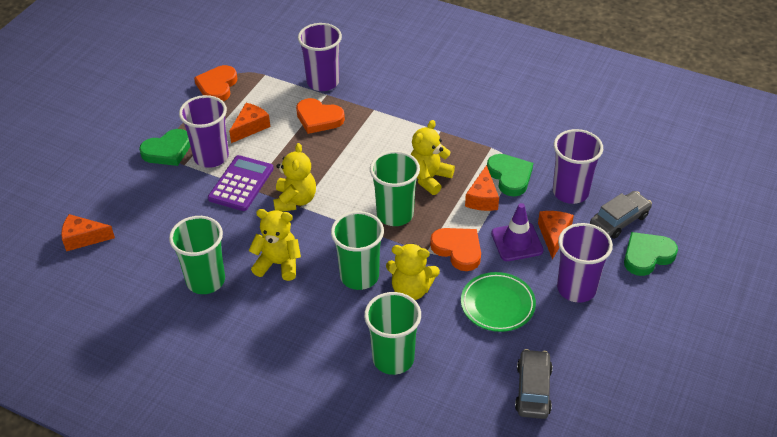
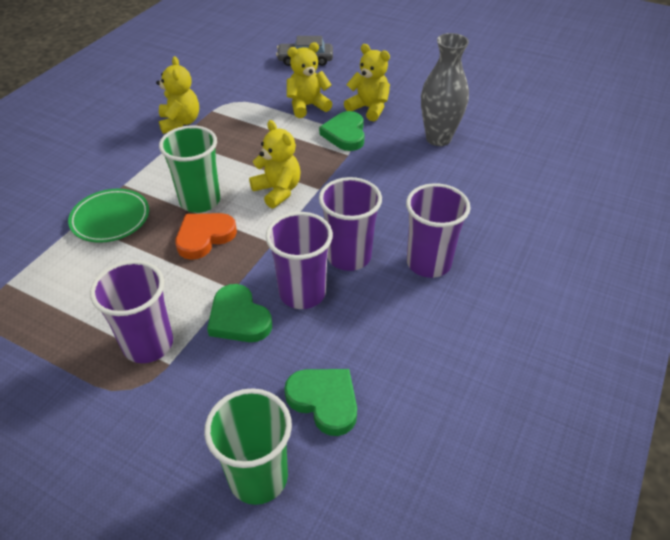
green cup: [169,216,225,294] [331,211,384,290] [364,292,421,375] [370,151,420,226] = 4 -> [159,125,220,213] [204,388,292,505] = 2
grey car: [515,349,553,419] [590,191,652,239] = 2 -> [276,36,333,66] = 1
grey vase: none = 0 -> [421,33,469,146] = 1
orange cheese: [61,214,115,251] [229,103,270,143] [465,165,499,211] [538,211,574,259] = 4 -> none = 0
orange heart: [194,65,237,102] [296,98,345,134] [430,228,481,271] = 3 -> [175,213,237,260] = 1
purple calculator: [208,155,274,211] = 1 -> none = 0
purple traffic cone: [491,203,544,261] = 1 -> none = 0

